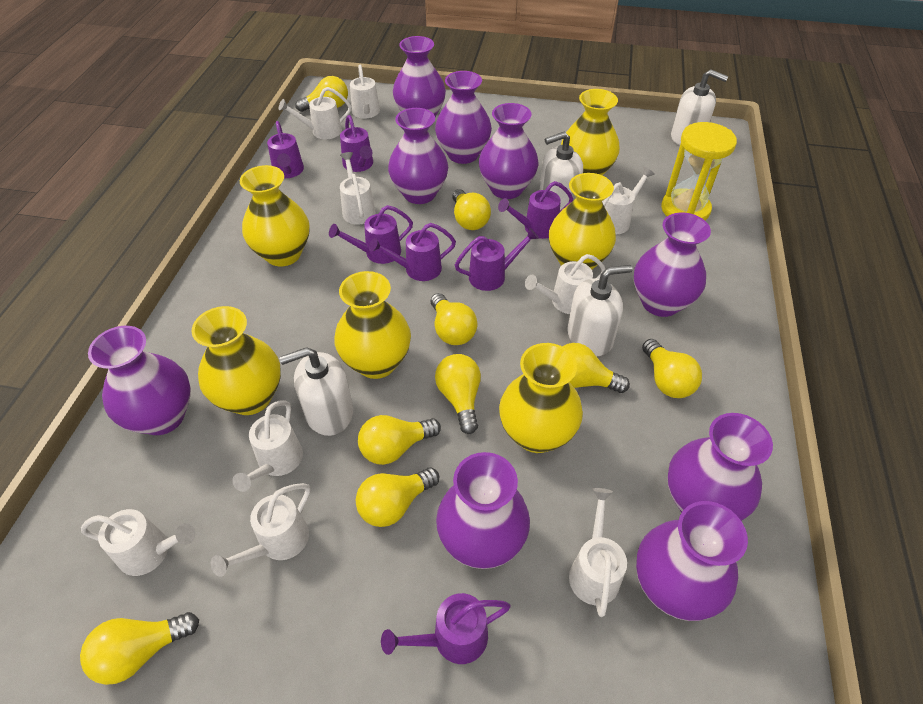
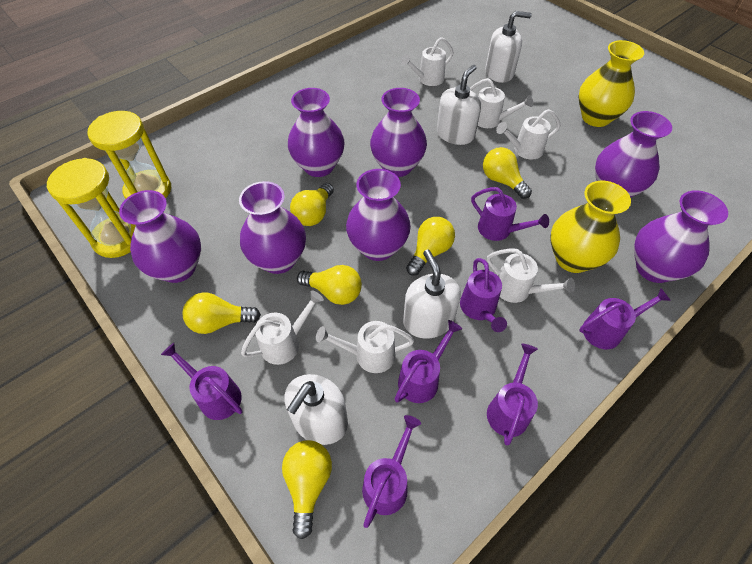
purple vase: [88,326,191,435] [388,108,448,204] [393,36,446,117] [435,71,492,164] [436,452,530,569] [479,103,538,199] [634,213,711,317] [636,501,748,621] [667,413,773,521] = 9 -> [119,190,201,283] [239,181,306,274] [288,88,345,177] [346,169,411,261] [370,88,427,177] [595,111,672,198] [634,190,728,283] = 7
white watering can: [81,509,195,576] [211,483,311,577] [232,400,303,492] [278,87,351,139] [340,152,376,225] [350,65,380,119] [525,254,606,314] [569,488,627,617] [602,167,655,234] = 9 -> [241,290,324,365] [316,321,414,373] [401,37,454,86] [470,78,533,128] [487,248,575,303] [496,109,561,160] = 6
yellow hourglass: [661,122,737,220] = 1 -> [47,158,136,258] [87,111,171,199] = 2
yellow light bulb: [80,612,199,685] [295,76,348,112] [356,467,439,527] [358,415,441,465] [431,293,477,345] [435,354,481,434] [452,189,491,230] [562,343,630,393] [642,339,702,398] = 9 -> [182,293,261,334] [282,440,332,539] [290,183,334,226] [297,265,362,305] [406,217,455,276] [483,147,532,199] = 6
yellow vase: [191,306,281,415] [240,165,309,267] [334,271,411,379] [499,343,583,453] [549,173,616,270] [561,89,620,176] = 6 -> [550,181,631,273] [578,40,644,127] = 2

